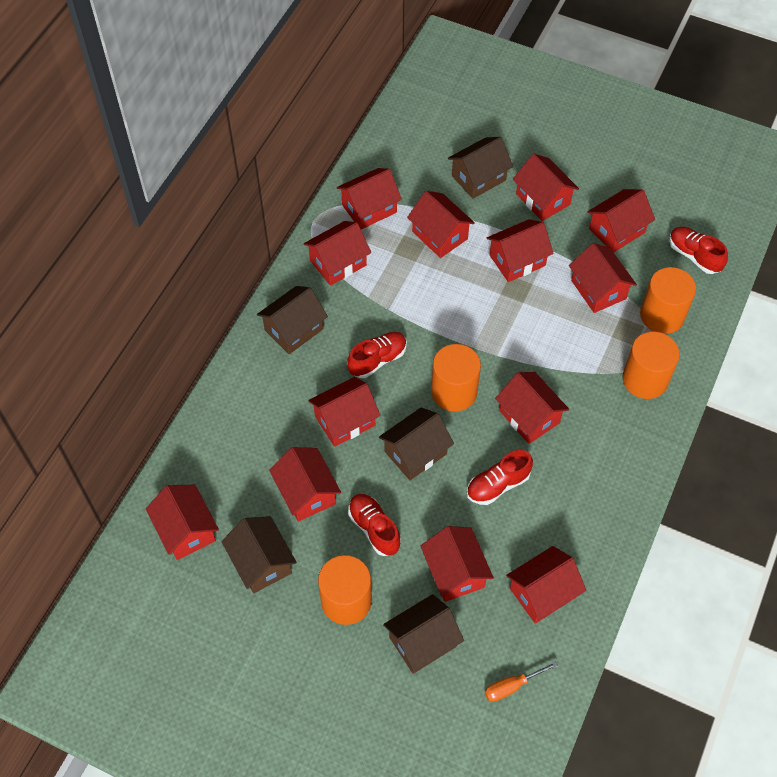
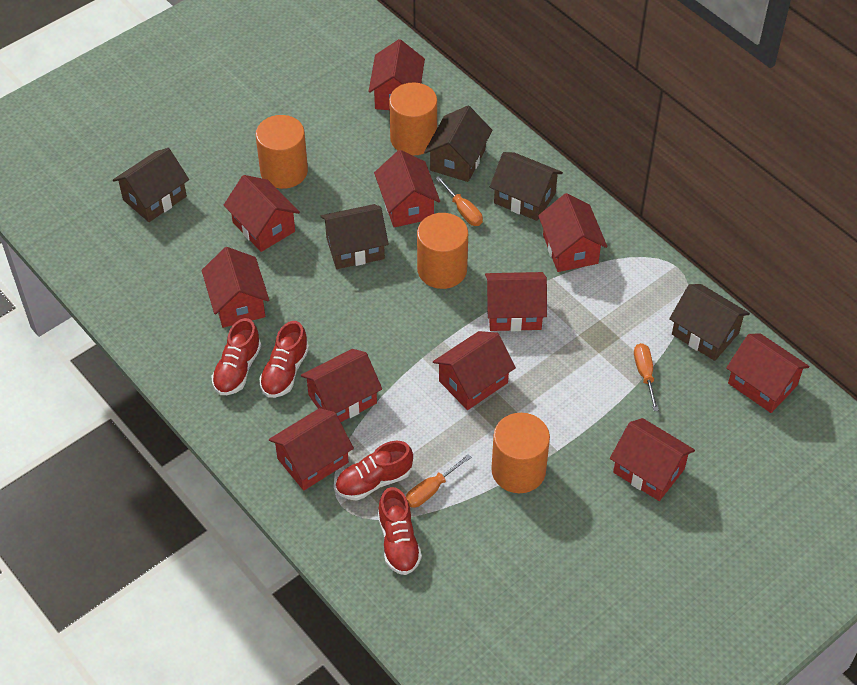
orange screwdriver: [485,661,558,702] = 1 -> [406,454,472,508] [436,176,483,226] [634,343,659,411] = 3
red house: [146,485,219,560] [269,447,341,521] [304,221,371,286] [308,377,380,447] [337,168,402,229] [407,191,475,258] [420,526,494,602] [487,219,554,282] [495,372,569,444] [506,546,586,624] [513,154,579,221] [569,243,637,313] [587,189,655,252] = 13 -> [202,247,269,328] [224,175,300,252] [269,408,354,491] [301,349,382,422] [369,39,425,110] [374,150,440,227] [433,331,516,410] [485,272,547,331] [538,193,607,272] [610,418,695,501] [726,333,810,413] = 11

